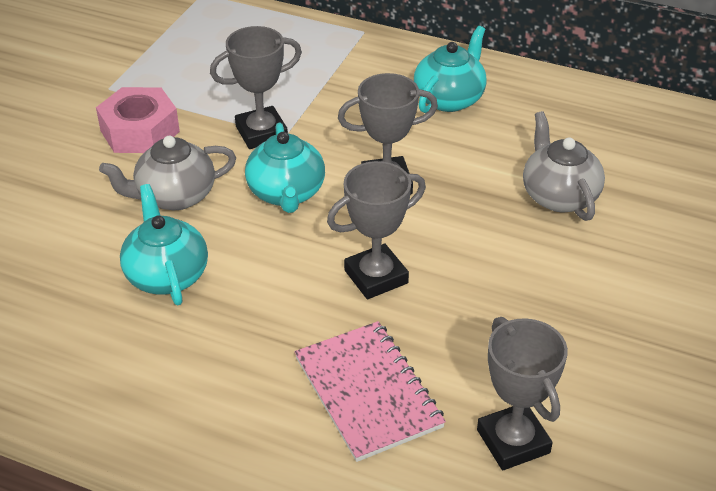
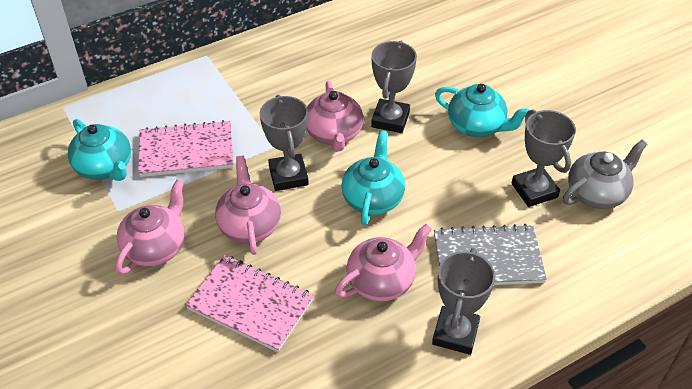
grey notebook: none = 0 -> [434,224,547,285] = 1
grey teapot: [99,136,236,210] [523,111,605,221] = 2 -> [563,140,647,209] = 1
pink notebook: [295,321,446,462] = 1 -> [138,120,233,177] [186,255,314,352] = 2
pink nut: [96,87,180,153] = 1 -> none = 0
pink teapot: none = 0 -> [115,180,185,275] [215,156,281,255] [307,81,363,152] [335,224,432,301] = 4

